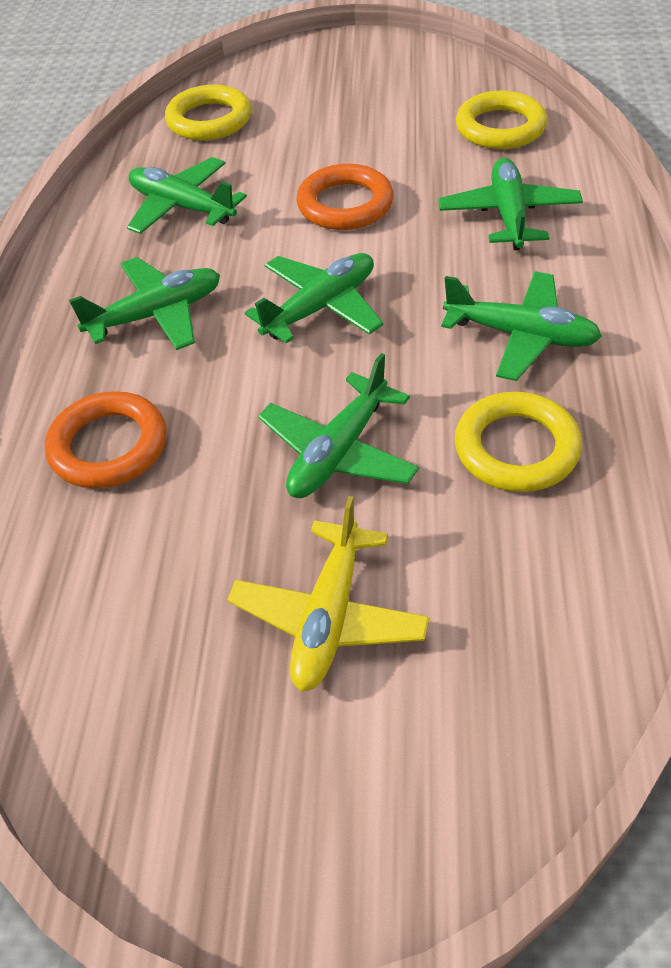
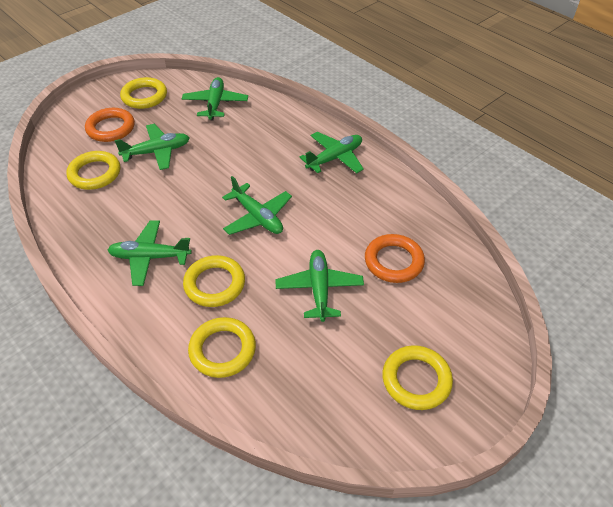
yellow plane: [228,496,430,692] = 1 -> none = 0
yellow ring: [165,84,251,141] [455,392,582,492] [456,90,547,149] = 3 -> [66,151,120,190] [120,77,167,109] [183,255,245,307] [188,317,256,378] [382,345,453,410] = 5

